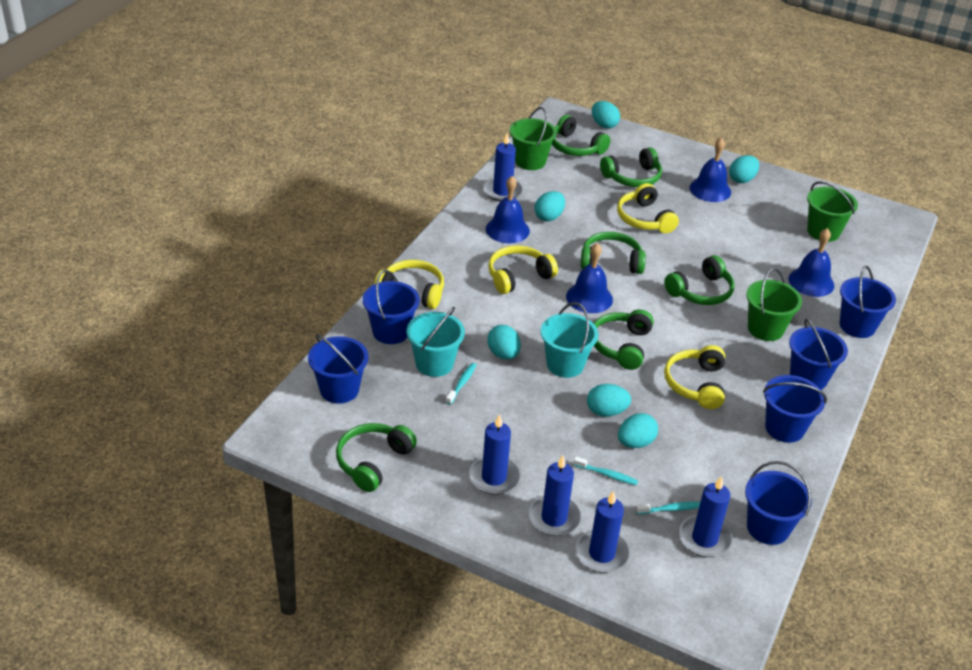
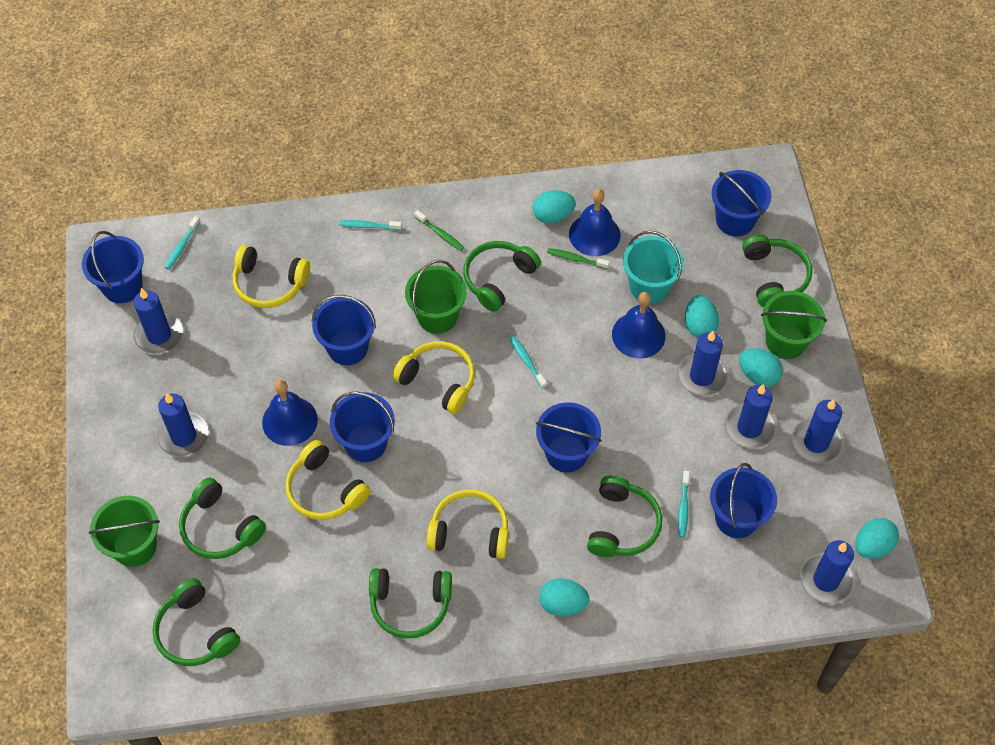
blue bell: [486,176,530,243] [566,243,613,313] [689,137,731,202] [789,228,834,297] = 4 -> [262,380,318,446] [569,189,620,256] [612,292,666,359] = 3
blue candle: [469,414,520,495] [483,133,523,201] [528,455,581,536] [575,491,630,573] [679,476,732,557] = 5 -> [133,288,183,354] [157,393,209,457] [677,331,728,396] [725,384,776,449] [791,399,843,464] [800,540,855,604] = 6
green toothbrush: none = 0 -> [414,210,464,251] [547,248,609,269] = 2
turquoise bucket: [407,307,465,377] [541,302,599,378] = 2 -> [623,231,684,304] = 1
turquoise egg: [487,325,521,360] [534,191,565,221] [587,384,631,417] [592,101,620,129] [618,413,658,448] [729,155,759,183] = 6 -> [533,190,576,224] [539,578,589,616] [685,295,719,338] [739,348,783,387] [855,518,899,559] = 5
turquoise toothbrush: [446,363,476,405] [573,457,638,485] [636,502,700,514] = 3 -> [165,216,200,270] [339,220,402,230] [509,336,547,389] [678,471,690,537] = 4

